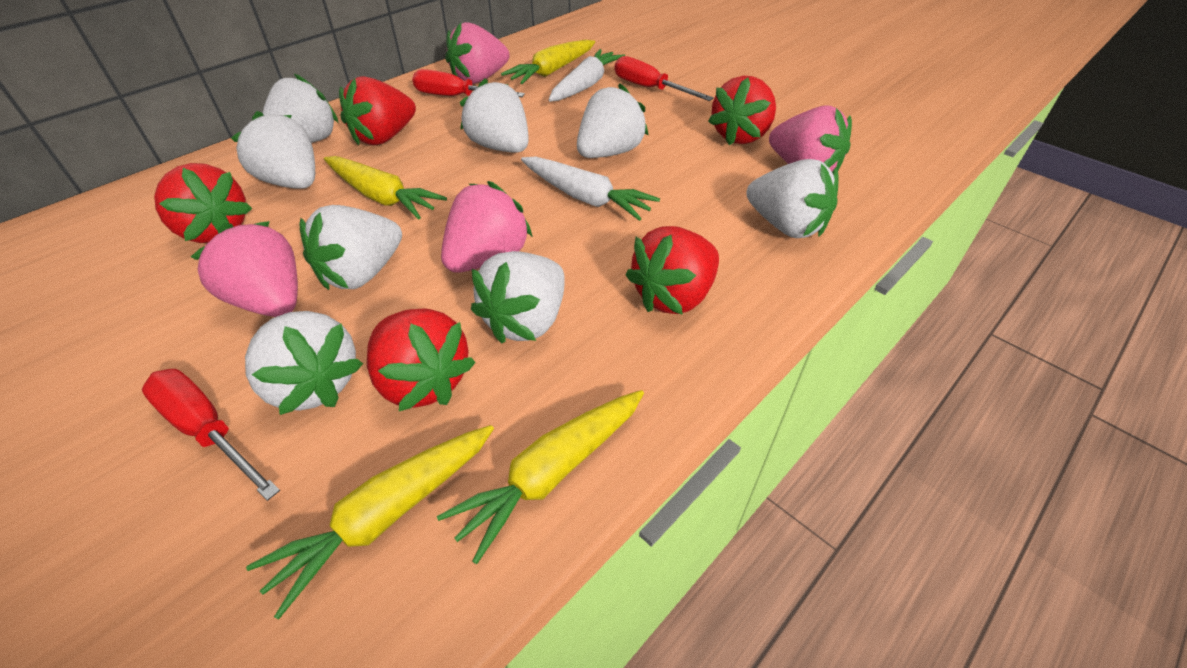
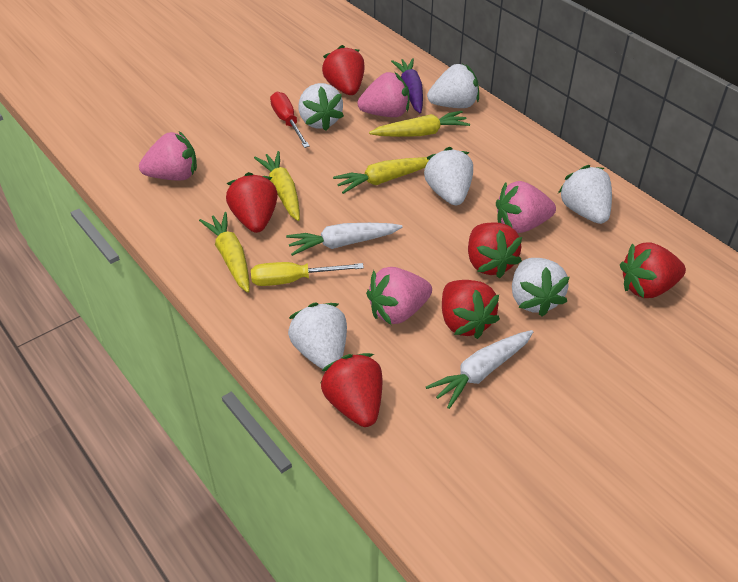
purple carrot: none = 0 -> [391,58,423,114] = 1
red screwdriver: [142,369,280,501] [412,69,525,97] [615,56,714,101] = 3 -> [270,92,310,148] = 1
red strawberry: [154,163,252,243] [339,76,416,145] [367,308,476,411] [626,226,719,315] [708,75,776,145] = 5 -> [226,172,278,233] [320,353,382,427] [322,45,365,95] [442,280,500,339] [468,222,522,279] [620,242,686,298] = 6
white strawberry: [231,111,315,189] [245,311,363,415] [262,74,338,143] [299,205,402,290] [460,78,529,153] [471,251,565,344] [577,84,649,158] [746,159,839,238] = 8 -> [288,303,347,369] [299,83,344,131] [424,147,473,205] [427,64,479,108] [512,258,570,317] [558,165,612,224] = 6
yellow screwdriver: none = 0 -> [251,262,364,286] = 1

